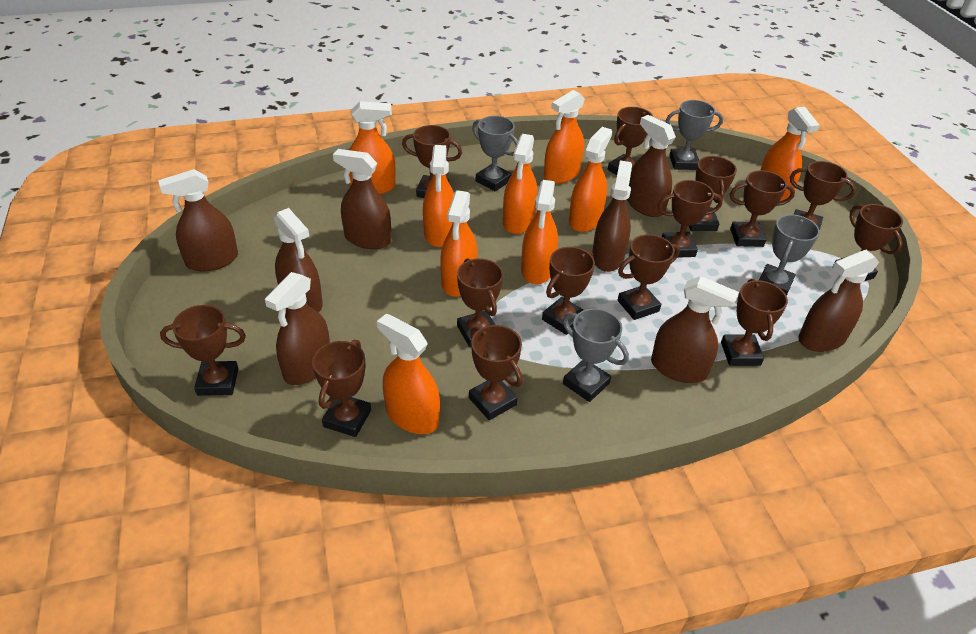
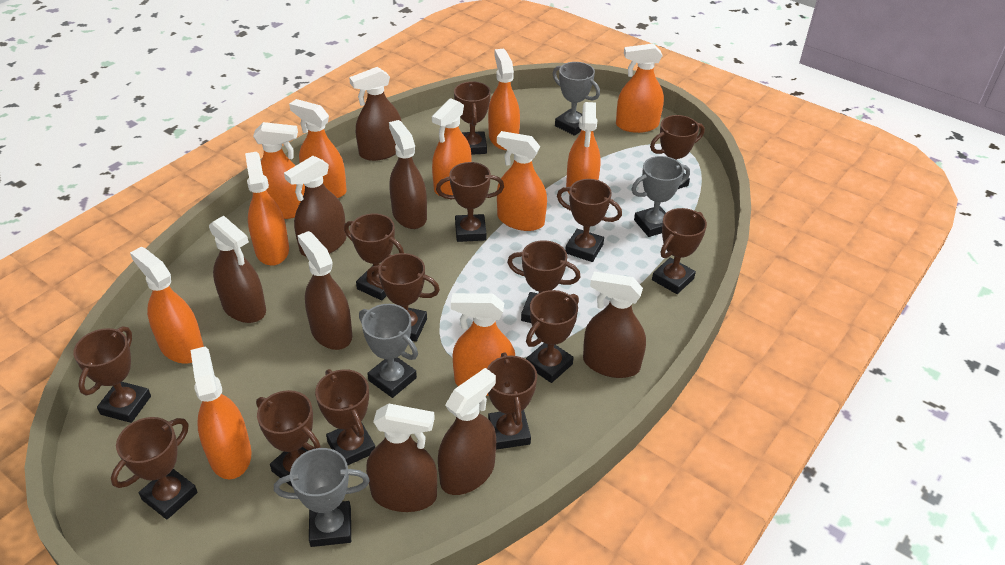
orange spray bottle: [349,101,396,194] [377,313,440,434] [423,145,454,247] [440,190,478,297] [503,134,537,234] [521,180,558,284] [544,90,585,184] [569,127,612,232] [761,107,820,201] = 9 -> [130,247,204,364] [191,347,252,479] [245,152,289,266] [253,122,305,219] [289,99,347,198] [432,98,471,196] [451,293,515,396] [488,49,520,150] [497,131,547,231] [566,102,601,193] [616,43,664,133] = 11

